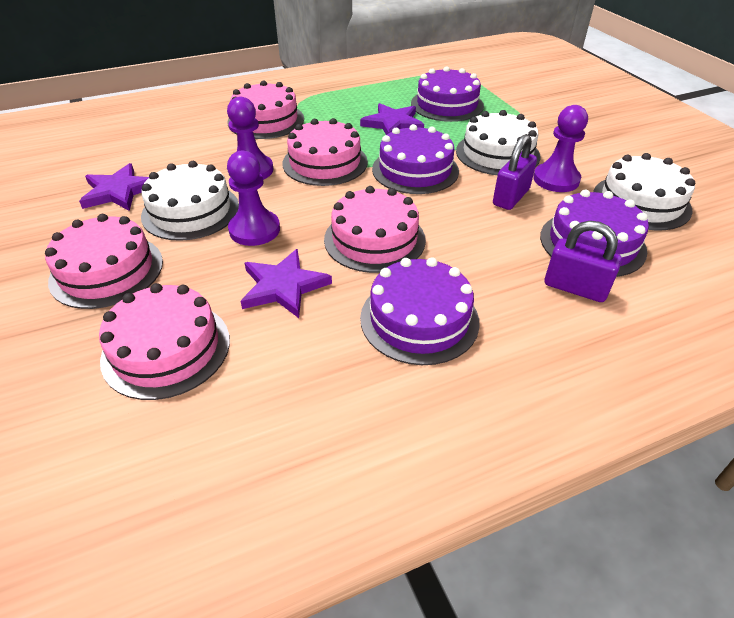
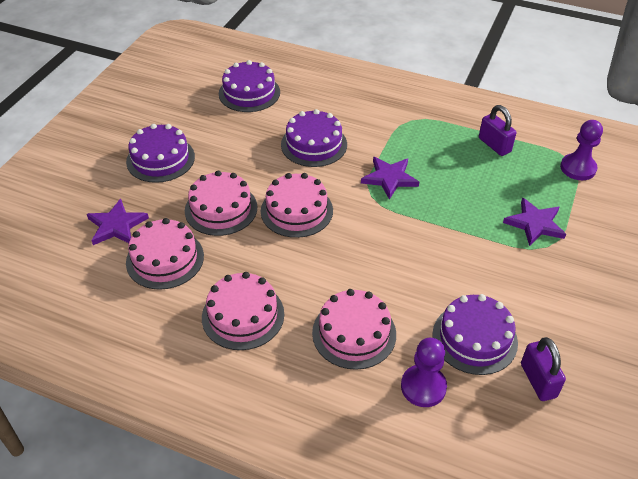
purple pawn: [227,97,273,180] [227,151,280,246] [533,105,588,192] = 3 -> [401,338,447,407] [560,120,603,180] = 2
white cake: [141,161,239,241] [456,110,540,175] [593,153,695,230] = 3 -> none = 0

